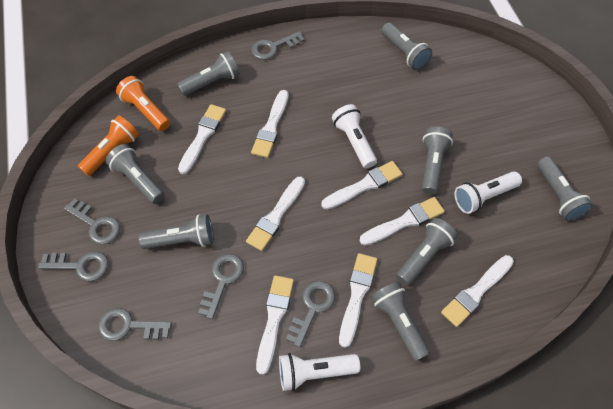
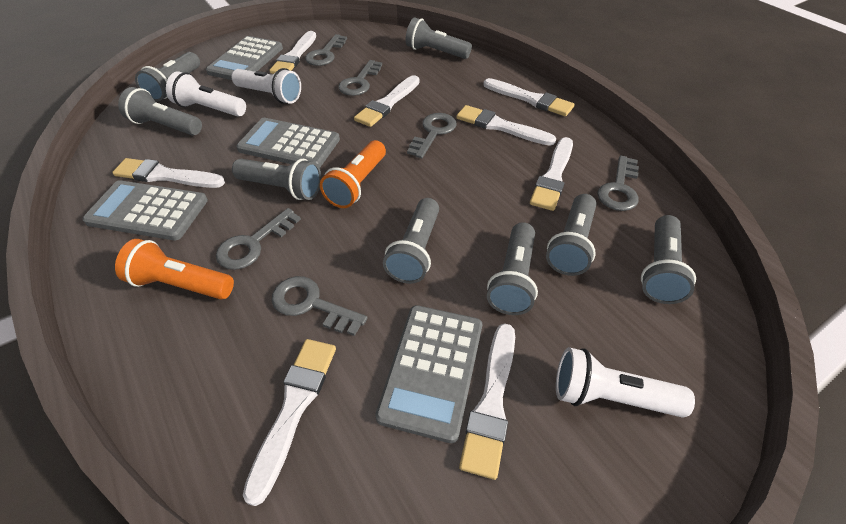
grey calculator: none = 0 -> [82,180,208,240] [206,36,283,80] [236,118,340,168] [375,305,482,443] = 4

